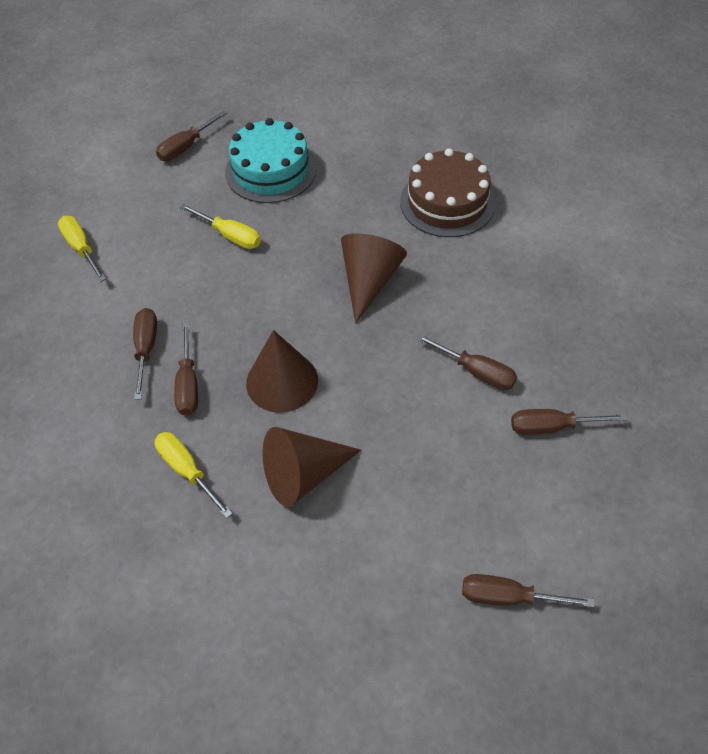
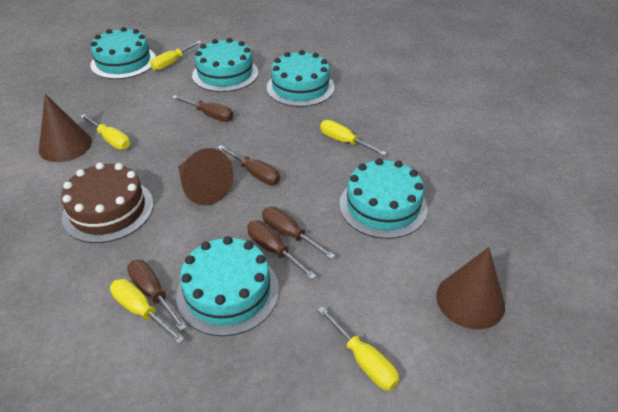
brown screwdriver: [133,308,157,400] [156,110,227,161] [174,323,198,416] [416,334,517,390] [462,574,594,607] [511,409,628,435] = 6 -> [127,260,187,331] [172,95,234,122] [217,145,280,185] [247,220,316,280] [262,207,335,259] = 5
turquoise cake: [225,118,317,203] = 1 -> [90,27,156,79] [176,236,279,336] [192,38,258,92] [267,50,335,107] [339,158,428,239] = 5
yellow screwdriver: [58,216,106,282] [154,432,233,518] [180,204,261,249] = 3 -> [80,114,130,150] [110,279,185,344] [150,41,202,70] [318,306,399,390] [320,120,387,156] = 5

